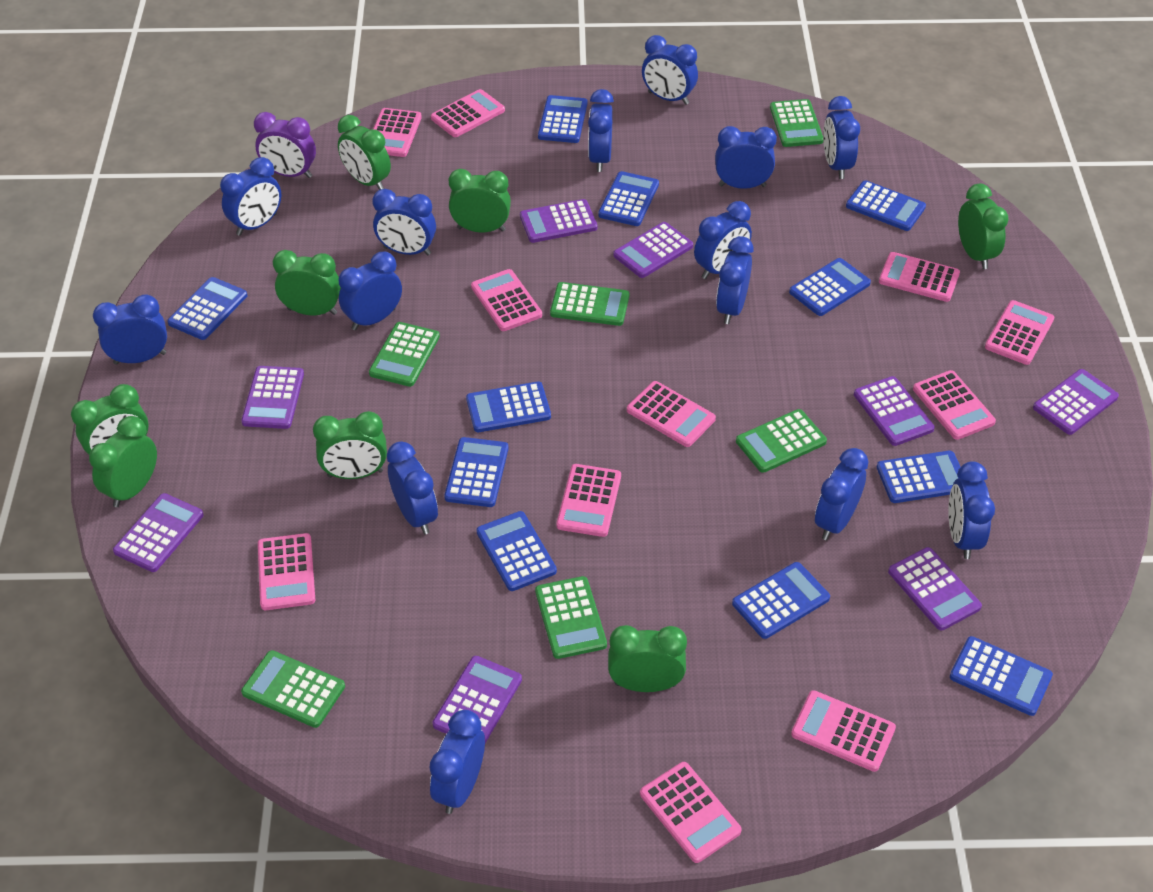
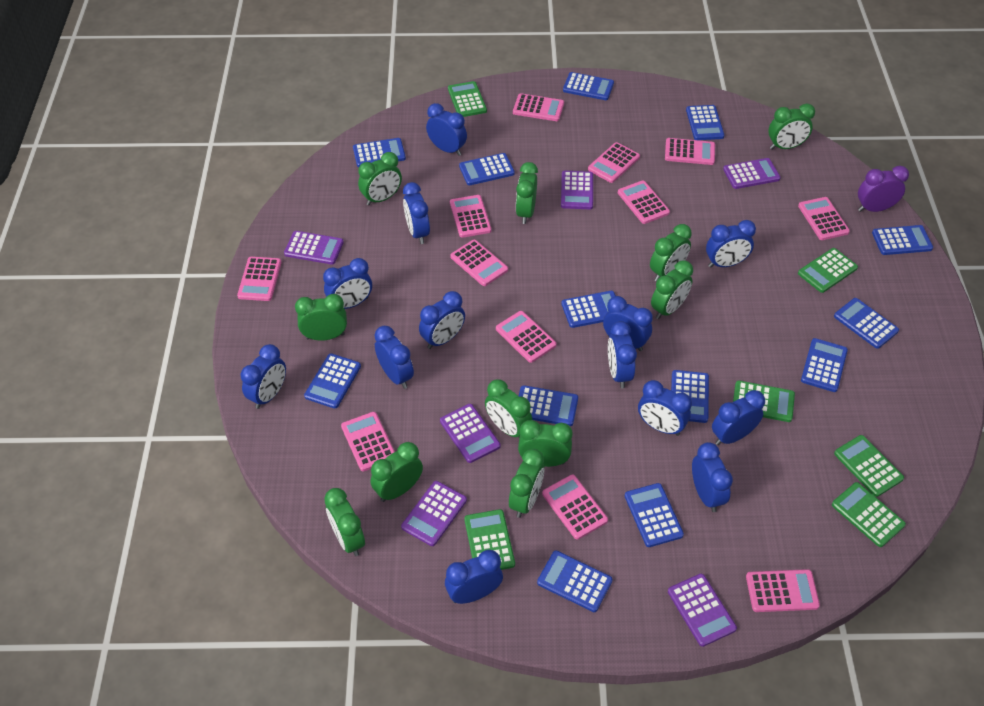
blue calculator: [167,277,247,340] [444,437,509,507] [466,382,551,432] [477,511,557,591] [538,95,588,143] [598,171,659,226] [732,562,830,639] [789,258,871,316] [846,180,926,231] [877,451,960,503] [950,636,1053,716] = 11 -> [304,353,361,408] [353,138,406,167] [459,153,515,185] [519,385,578,426] [537,550,613,612] [561,291,616,328] [563,72,614,100] [625,483,684,547] [671,370,709,423] [686,105,724,140] [801,338,848,392] [834,298,899,349] [872,225,933,255] = 13
blue clock: [93,294,167,365] [220,157,281,236] [339,252,402,330] [372,189,436,255] [387,442,438,534] [430,710,485,814] [588,89,614,172] [642,35,698,105] [694,201,752,279] [715,126,777,189] [716,236,754,324] [815,448,869,540] [823,96,860,179] [948,462,995,559] = 14 -> [240,344,286,409] [323,258,372,309] [374,326,414,389] [403,182,430,244] [419,291,465,349] [426,103,467,156] [445,550,503,604] [603,296,653,351] [608,321,637,388] [638,380,692,436] [692,442,733,512] [706,220,756,268] [712,390,765,445] = 13
green clock: [71,384,148,454] [89,416,157,507] [273,250,341,315] [313,411,387,479] [338,115,391,190] [449,169,511,232] [608,625,687,692] [958,184,1009,269] = 8 -> [295,294,347,341] [324,488,365,556] [358,152,402,205] [371,442,423,502] [485,379,532,437] [509,449,544,518] [516,162,538,224] [518,420,573,467] [650,224,692,281] [651,260,693,319] [768,103,815,149] = 11
pink calculator: [258,533,315,610] [373,108,422,157] [431,89,505,137] [471,269,542,331] [557,464,621,537] [627,381,716,447] [640,762,742,863] [791,690,896,772] [879,252,960,302] [913,370,996,440] [985,300,1054,365] = 11 -> [237,257,282,301] [341,412,395,472] [450,195,491,238] [450,240,508,286] [496,311,557,363] [513,93,564,121] [542,475,608,540] [588,142,640,183] [618,180,670,224] [665,138,715,165] [746,569,820,612] [798,197,850,240] = 12
purple calculator: [113,493,204,572] [241,366,304,429] [433,656,522,743] [520,199,598,243] [613,222,693,278] [854,376,935,446] [888,547,982,631] [1033,369,1119,435] = 8 -> [284,231,344,265] [401,481,467,546] [440,404,500,463] [561,171,593,209] [668,574,737,647] [723,158,781,189] = 6

